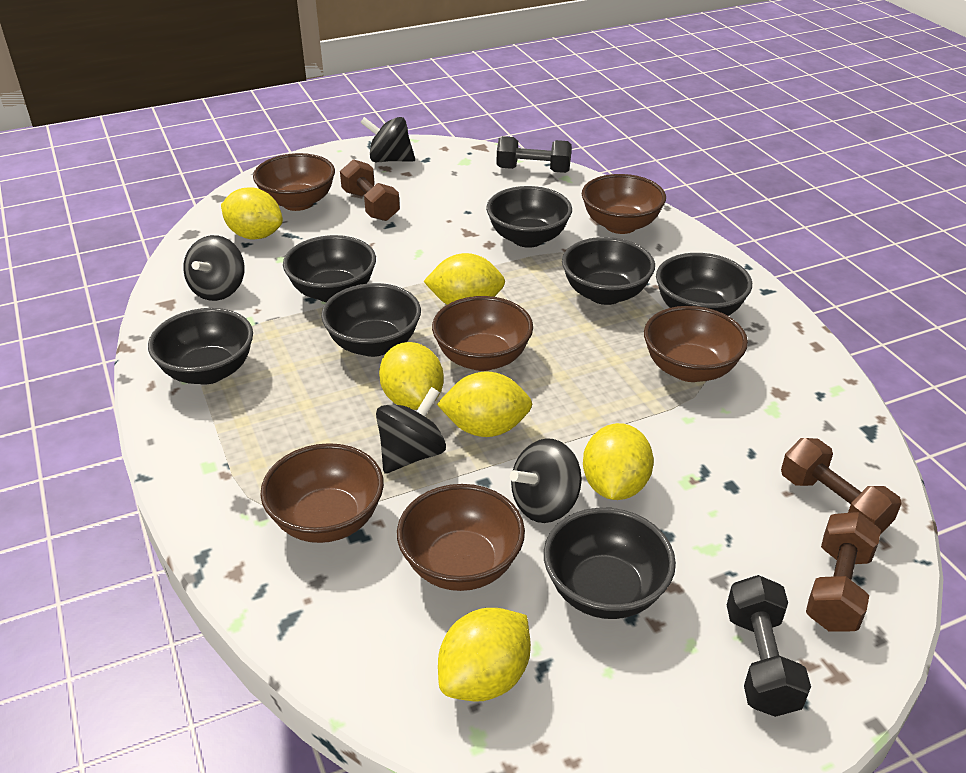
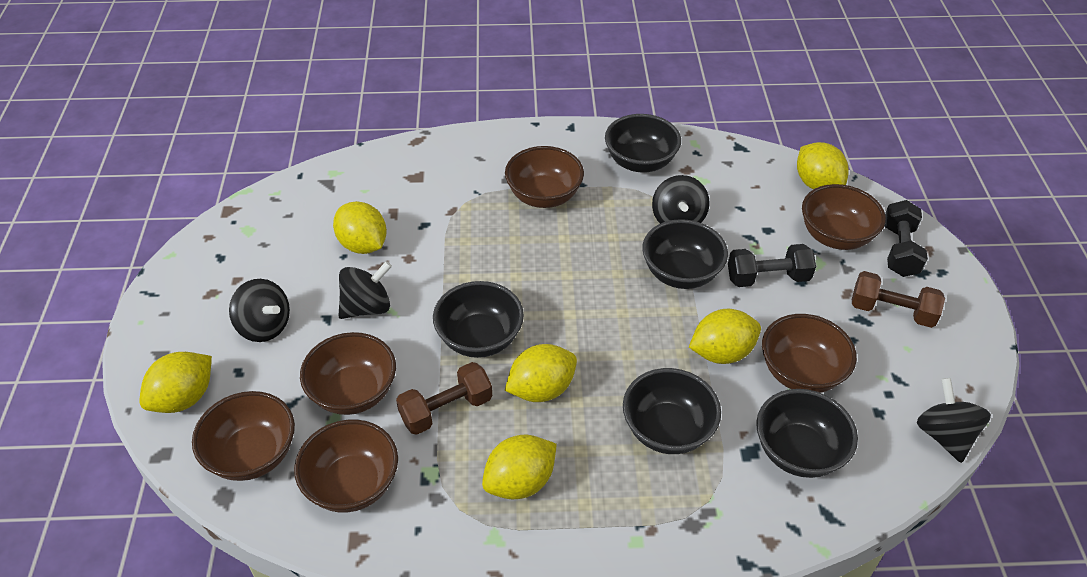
black bowl: [148,308,253,385] [283,235,376,302] [321,283,421,357] [486,186,572,248] [544,508,676,619] [562,237,655,305] [656,253,752,316] = 7 -> [433,281,524,358] [605,114,681,173] [623,368,721,454] [642,219,728,289] [756,389,858,478] = 5
brown dumbbell: [340,159,400,221] [781,438,902,535] [806,512,881,632] = 3 -> [396,362,492,435] [852,271,945,328] = 2

